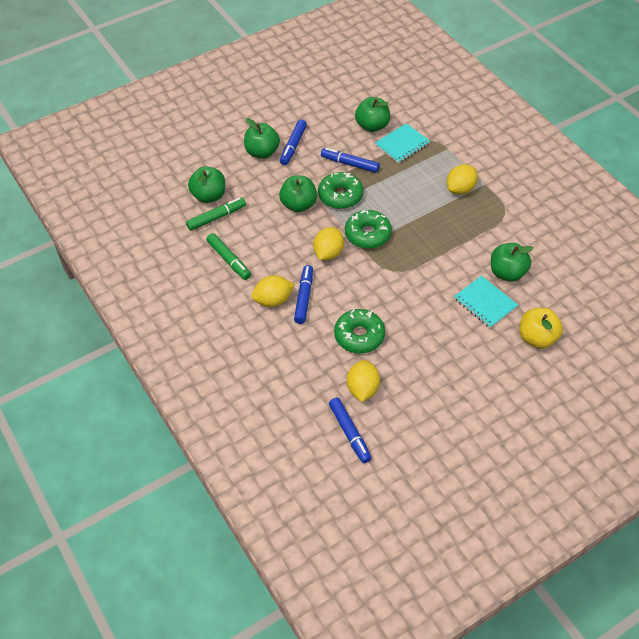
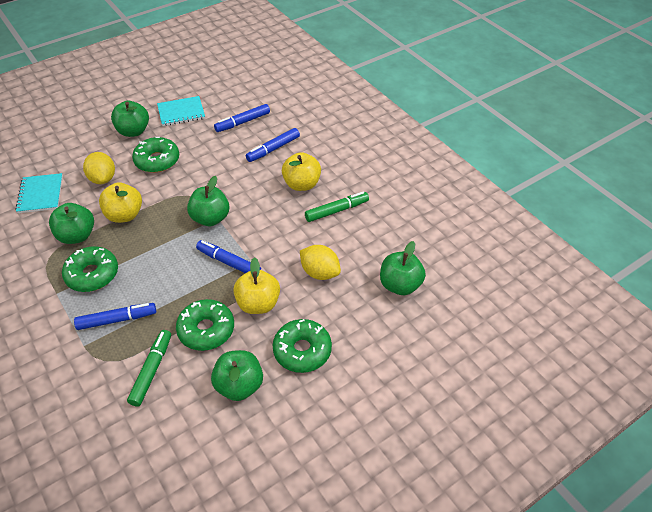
green donut: [318,172,363,209] [334,309,385,353] [345,210,392,249] = 3 -> [62,246,118,292] [132,137,179,173] [176,299,234,351] [272,319,332,373] = 4
yellow apple: [520,308,563,349] = 1 -> [99,183,142,223] [233,257,280,314] [282,152,321,191] = 3
yellow lemon: [252,275,295,307] [313,227,344,260] [347,360,380,402] [447,164,478,195] = 4 -> [83,152,115,184] [300,245,341,280] = 2

